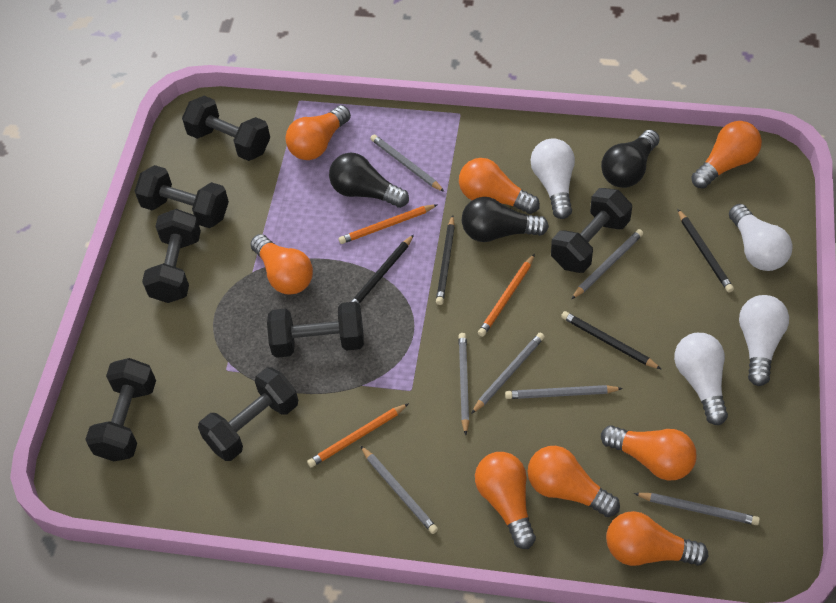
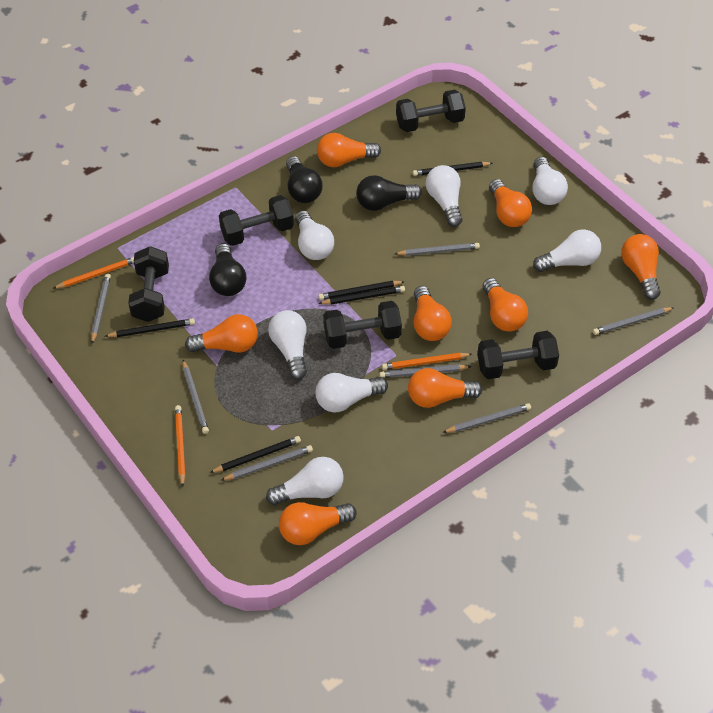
black dumbbell: [85,358,156,461] [135,165,229,228] [142,209,201,303] [182,96,270,161] [198,367,298,461] [267,301,364,358] [551,188,632,273] = 7 -> [128,246,169,322] [219,195,294,246] [323,301,402,349] [396,90,466,132] [477,331,559,379] = 5
black pencil: [351,234,414,304] [436,215,455,305] [561,311,661,369] [677,209,734,292] = 4 -> [105,318,195,337] [210,436,301,473] [318,281,405,300] [318,286,405,305] [413,162,492,176] = 5
white light bulb: [530,138,575,219] [674,333,728,425] [729,204,792,271] [739,295,789,386] = 4 -> [266,457,344,505] [268,310,307,380] [295,211,334,260] [315,373,388,413] [426,165,462,227] [532,157,568,205] [533,229,601,272] = 7

